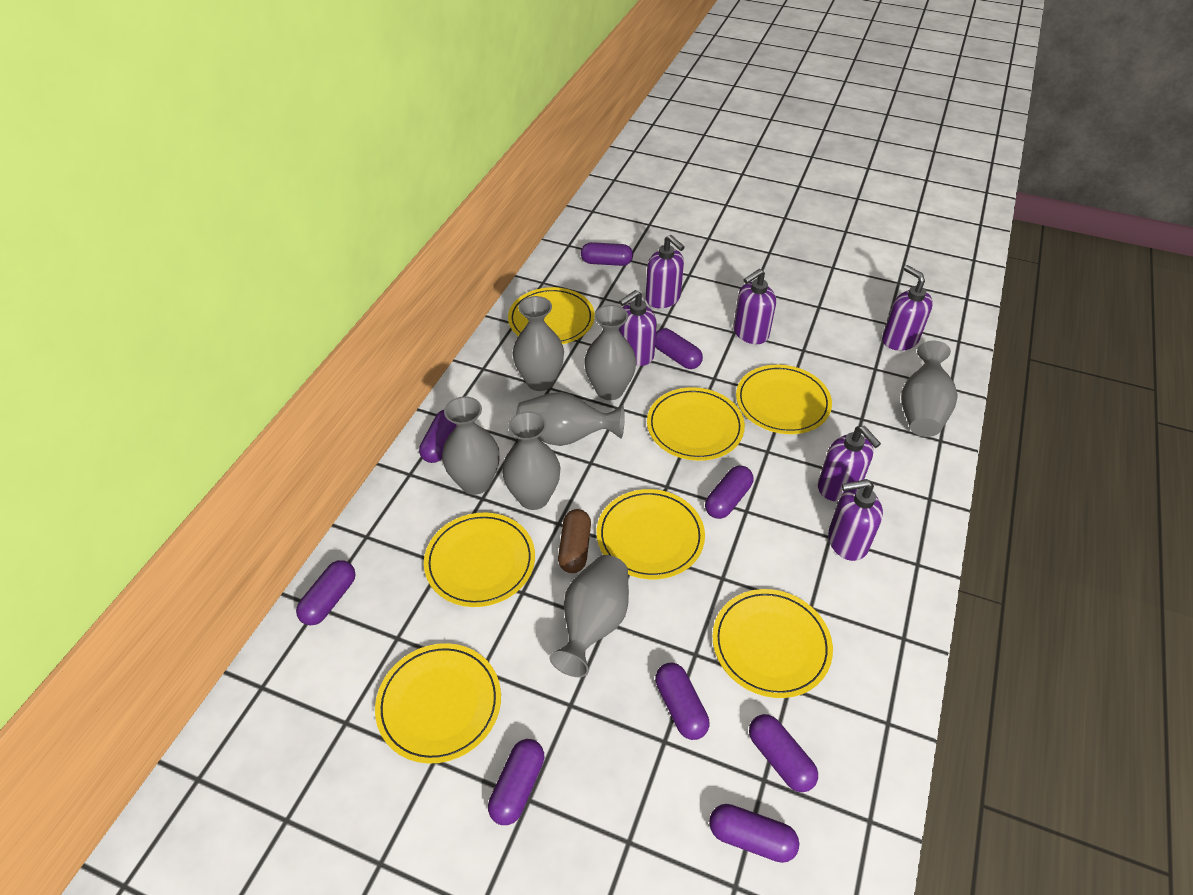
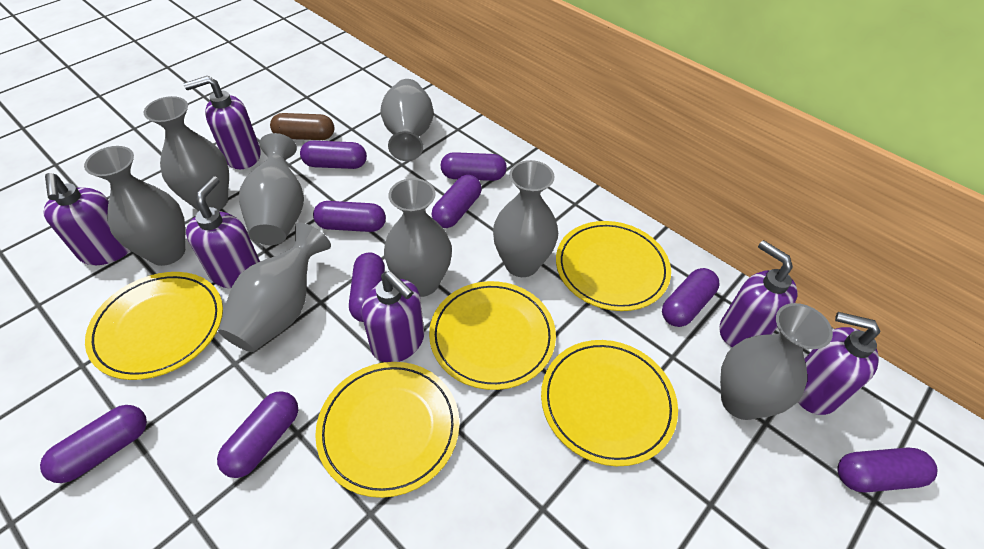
grey vase: [442,396,500,495] [502,411,560,510] [513,296,564,391] [516,392,625,446] [549,555,629,677] [584,305,636,400] [901,341,958,437] = 7 -> [84,146,185,266] [144,96,229,211] [218,223,331,352] [239,133,304,245] [380,79,434,161] [384,178,452,297] [493,160,558,277] [720,303,833,420] = 8
yellow plate: [375,643,501,764] [424,512,535,607] [508,287,595,344] [597,489,705,579] [647,387,745,461] [712,589,833,698] [736,365,832,434] = 7 -> [85,272,223,380] [315,362,459,498] [429,281,556,390] [541,340,678,466] [556,221,671,311] = 5

